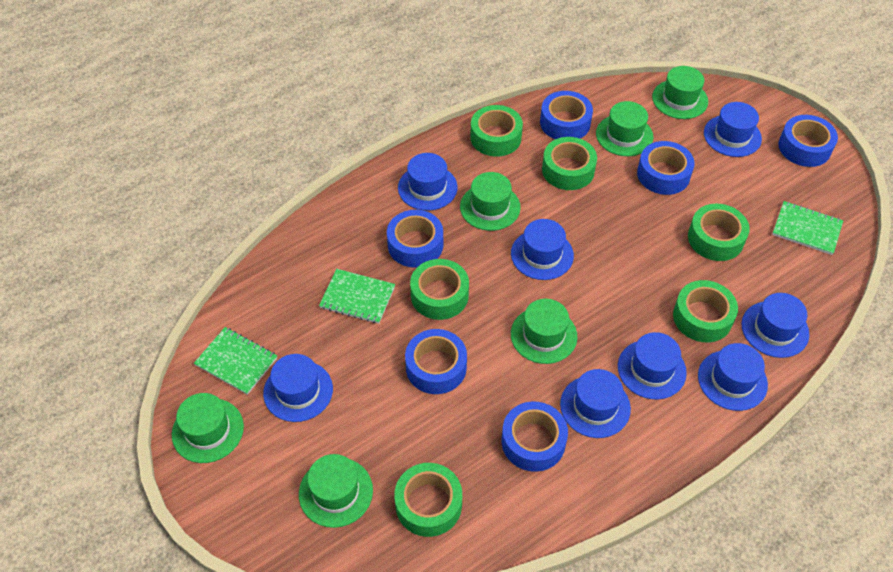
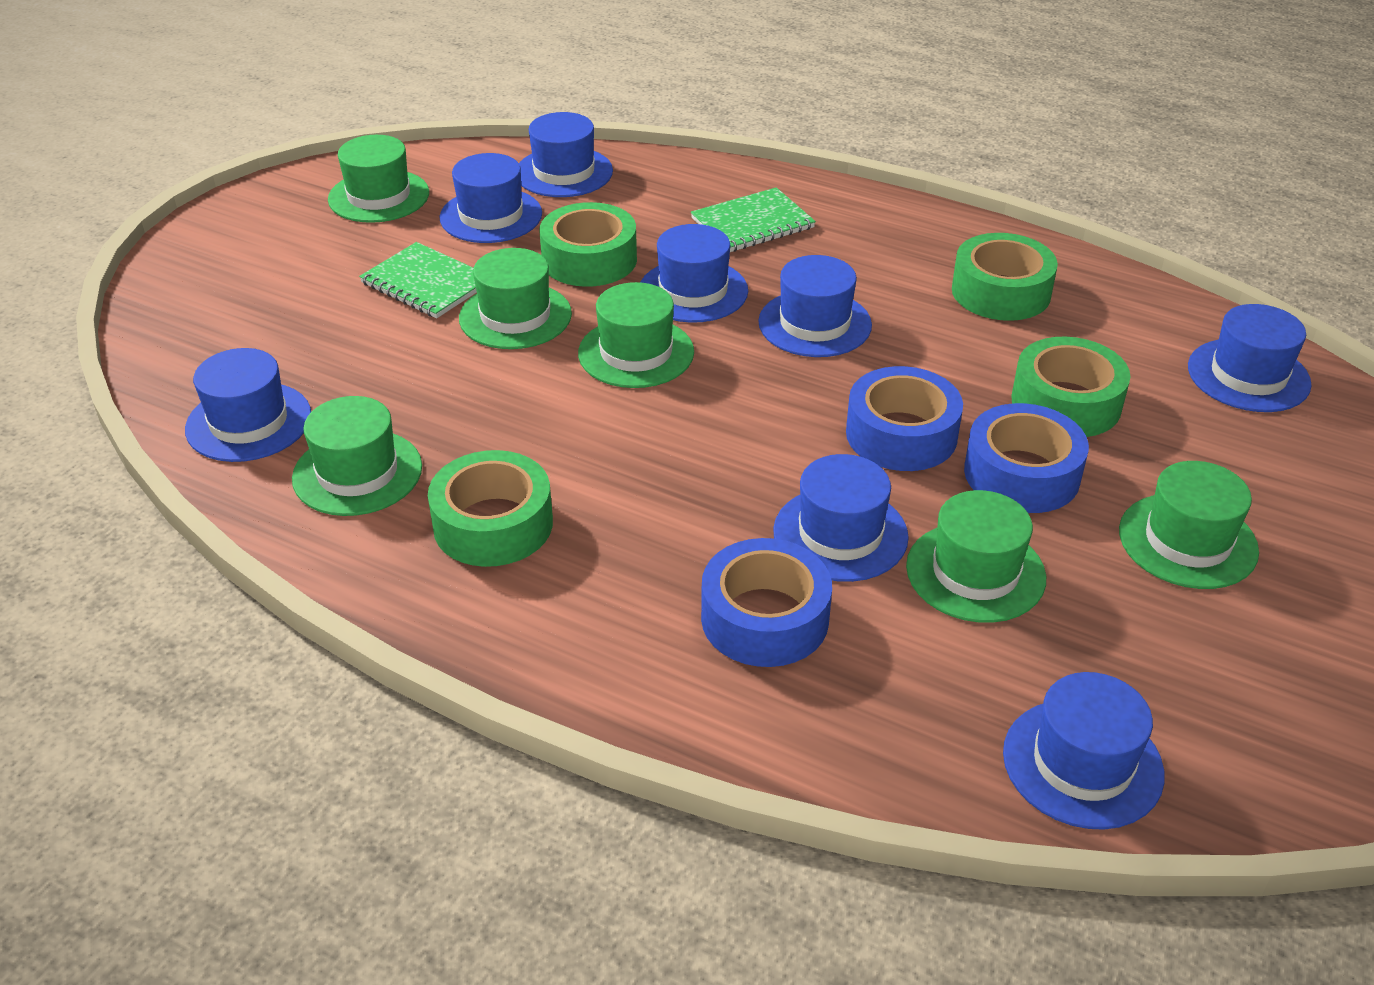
blue tape: [387,210,443,268] [405,329,467,394] [502,401,568,472] [540,91,593,139] [637,141,695,195] [778,115,838,167] = 6 -> [701,538,832,667] [846,366,963,471] [964,403,1089,513] = 3
green notebook: [194,327,277,395] [319,269,395,324] [772,201,843,255] = 3 -> [359,242,477,318] [691,187,816,252] = 2
green tape: [394,463,462,537] [410,259,469,320] [470,105,523,157] [542,137,597,190] [673,280,738,342] [688,204,750,261] = 6 -> [428,450,553,567] [539,202,637,287] [952,233,1058,321] [1011,337,1131,437] = 4

